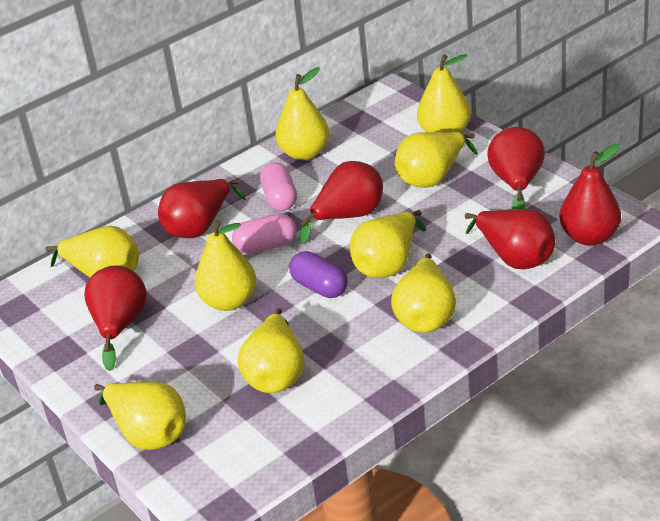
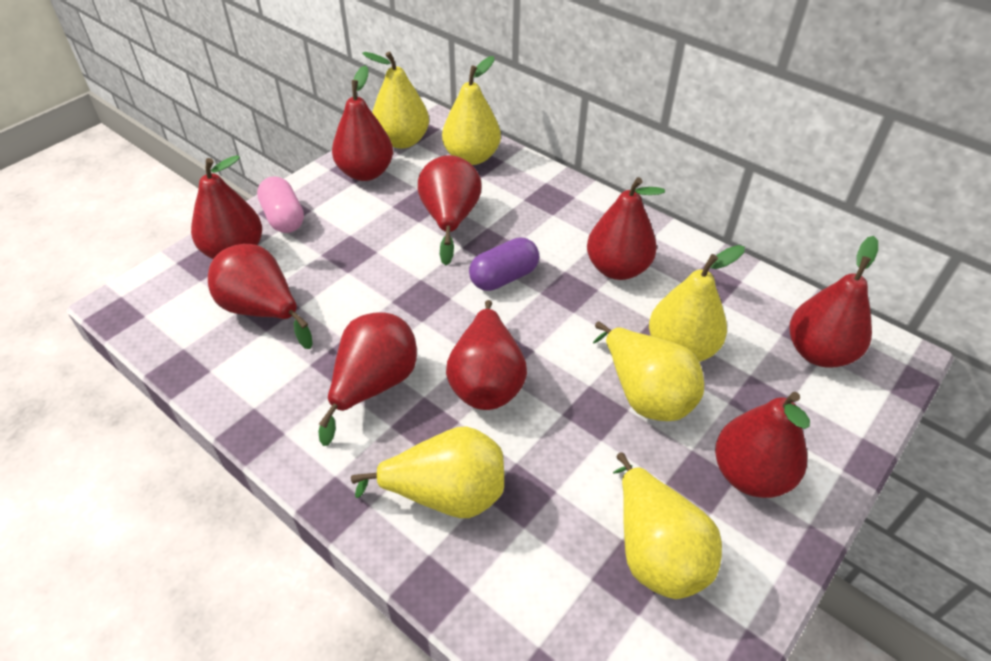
pink capsule: [232,214,297,254] [260,162,297,211] = 2 -> [257,176,304,233] = 1
red pear: [84,266,147,371] [158,179,246,238] [300,161,383,244] [465,209,555,269] [487,127,545,209] [559,144,621,246] = 6 -> [191,155,262,259] [208,244,313,349] [318,312,417,446] [332,65,393,181] [418,155,482,265] [446,300,527,410] [587,177,665,280] [715,392,810,498] [790,236,878,367] = 9
yellow pear: [45,226,139,278] [94,382,186,450] [195,220,256,311] [238,308,304,393] [276,67,329,160] [350,210,426,278] [391,253,456,333] [395,132,478,188] [417,54,471,133] = 9 -> [351,426,504,518] [362,51,429,149] [442,56,501,165] [593,322,704,421] [613,452,722,599] [649,245,745,362] = 6

